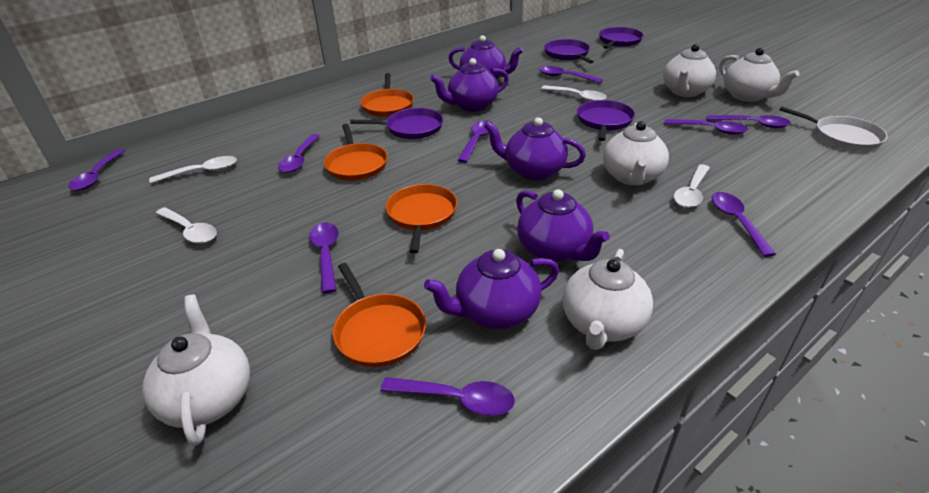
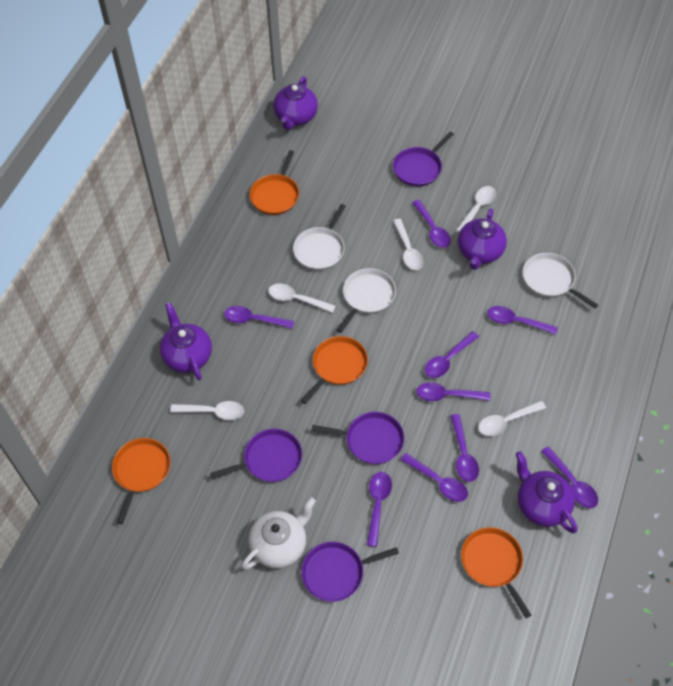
purple teapot: [424,249,559,329] [430,58,509,112] [448,35,523,79] [484,117,586,181] [516,189,610,262] = 5 -> [160,303,212,380] [273,76,318,130] [458,209,507,270] [516,451,577,533] = 4
white pan: [780,107,888,150] = 1 -> [293,204,346,270] [337,268,396,333] [523,253,598,308] = 3
white spoon: [149,156,237,184] [155,207,217,244] [541,85,607,101] [673,164,710,208] = 4 -> [170,401,244,420] [268,284,336,313] [393,219,424,270] [456,186,496,233] [478,401,546,436] = 5
white teapot: [142,295,250,446] [563,249,653,350] [603,121,669,186] [663,44,716,97] [719,48,799,102] = 5 -> [242,497,316,570] = 1

